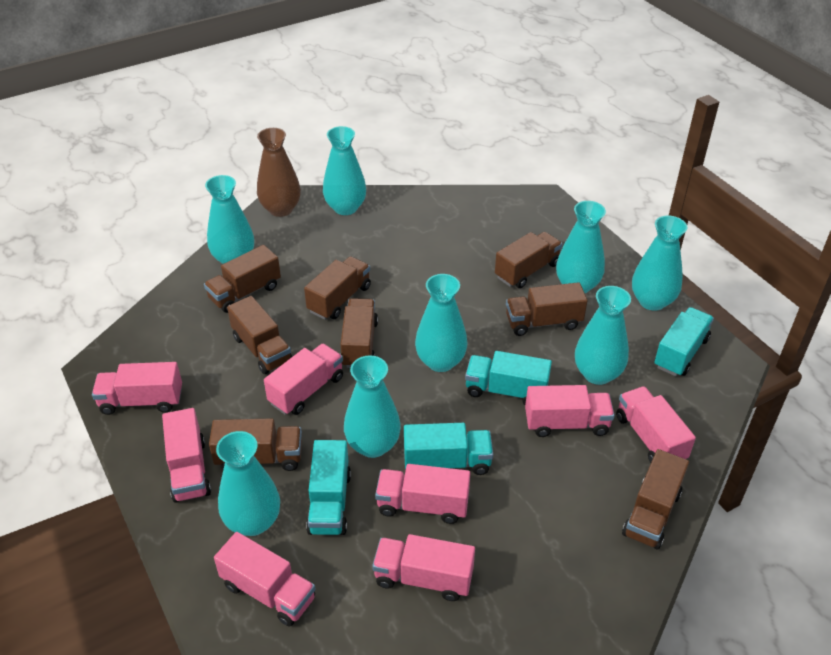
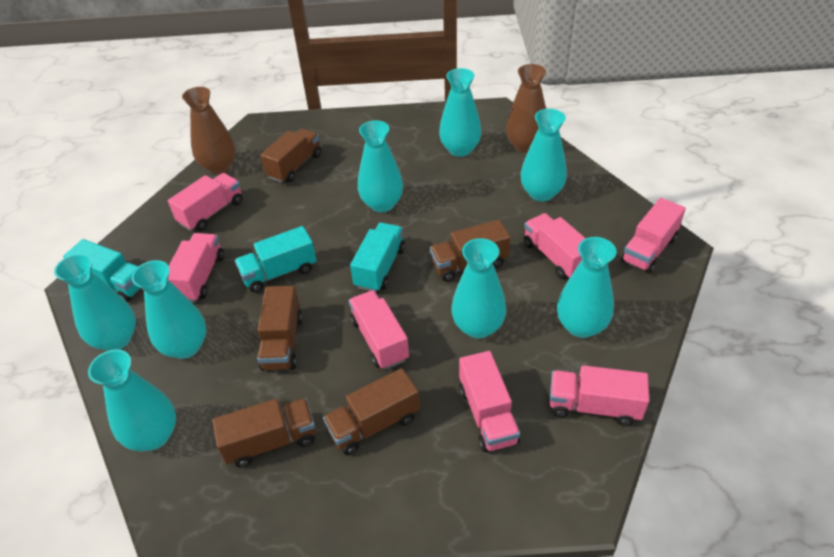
brown truck: [204,245,281,313] [209,418,302,471] [227,296,292,374] [304,256,371,320] [340,298,378,368] [495,232,562,288] [506,282,588,336] [622,449,689,550] = 8 -> [212,398,316,468] [257,285,302,371] [260,129,321,183] [323,368,420,455] [430,220,511,282] = 5
brown vase: [257,128,301,217] = 1 -> [182,87,236,174] [506,64,546,153] = 2
pink truck: [92,362,182,415] [162,408,211,503] [214,532,315,627] [264,344,343,415] [372,534,475,601] [375,464,470,524] [525,385,615,437] [616,386,696,463] = 8 -> [168,173,243,231] [168,233,224,302] [349,290,409,369] [459,351,520,452] [524,213,586,279] [550,365,649,426] [621,198,686,273] = 7
turquoise truck: [306,440,351,535] [404,423,493,475] [465,351,552,405] [654,307,714,376] = 4 -> [63,239,141,302] [235,226,317,293] [350,223,405,292] = 3

